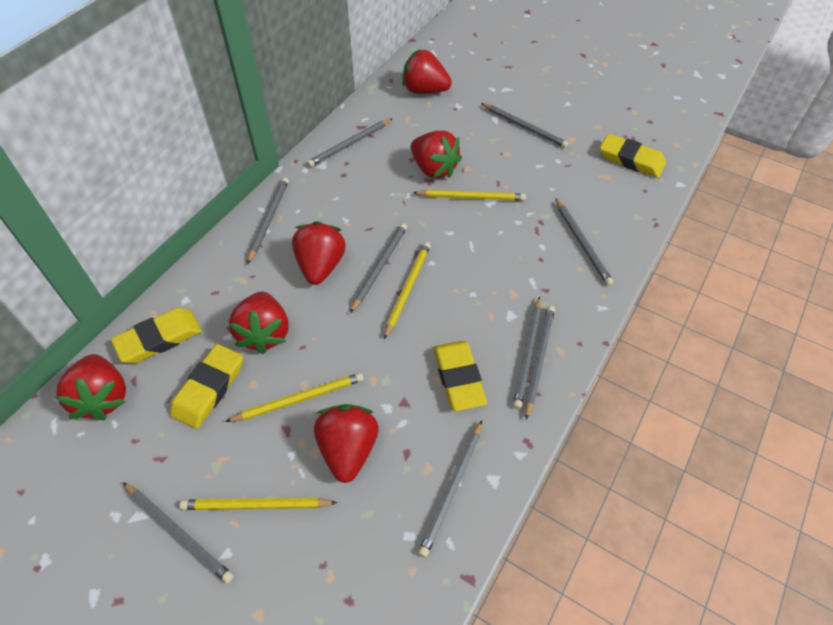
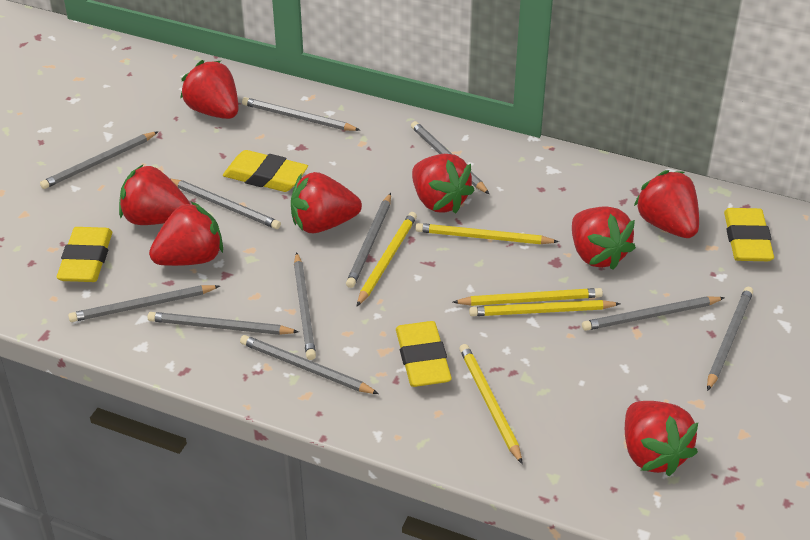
grey pencil: [123,482,234,583] [247,177,289,264] [307,118,393,167] [350,223,407,313] [418,420,482,557] [481,103,568,148] [513,297,541,409] [525,306,555,420] [555,198,613,286] = 9 -> [40,131,159,189] [68,285,220,322] [148,312,299,335] [170,179,281,229] [240,335,379,394] [242,97,360,131] [294,252,316,360] [346,193,391,288] [411,121,489,194] [582,296,725,331] [707,287,753,391] = 11
red strawberry: [55,354,126,420] [229,292,288,354] [292,221,346,285] [314,404,379,483] [402,49,452,94] [411,131,462,178] = 6 -> [119,165,190,225] [149,202,223,266] [180,60,238,119] [291,172,362,233] [412,154,475,213] [572,206,636,270] [625,401,698,476] [634,170,699,238] = 8
yellow pencil: [180,498,337,510] [225,373,364,422] [384,242,431,339] [413,190,526,201] = 4 -> [357,212,417,306] [415,223,559,244] [453,288,603,306] [459,344,523,464] [469,300,621,316] = 5

